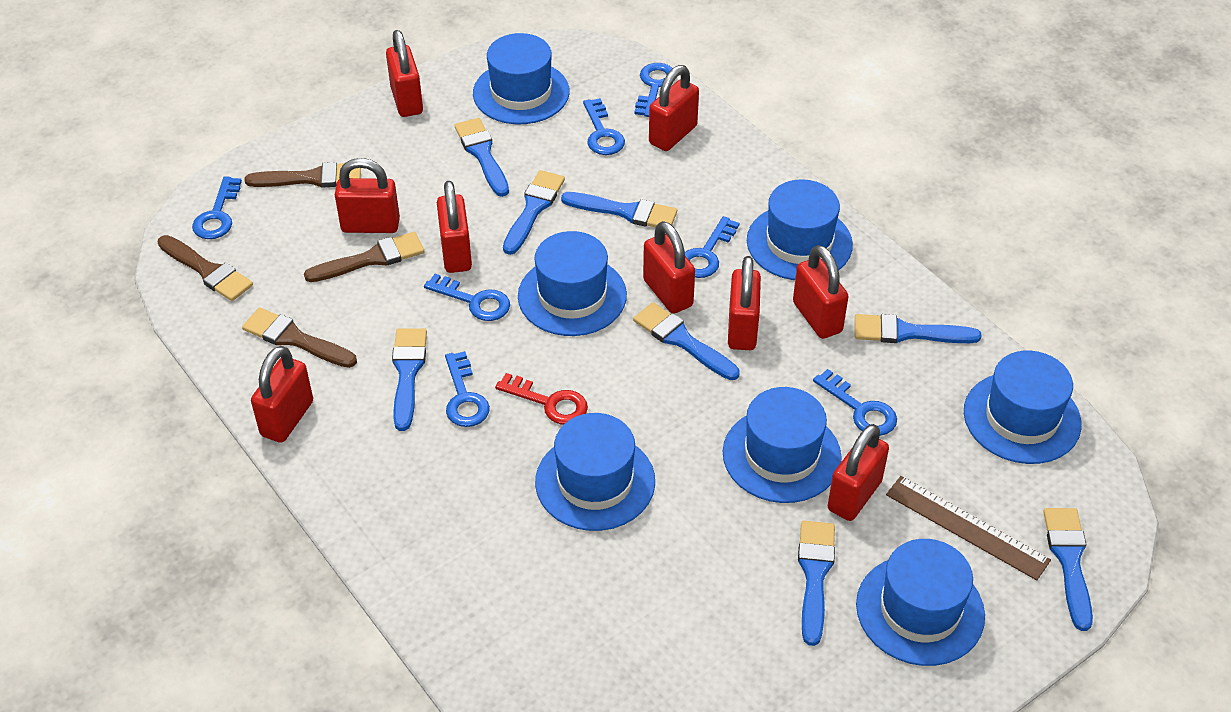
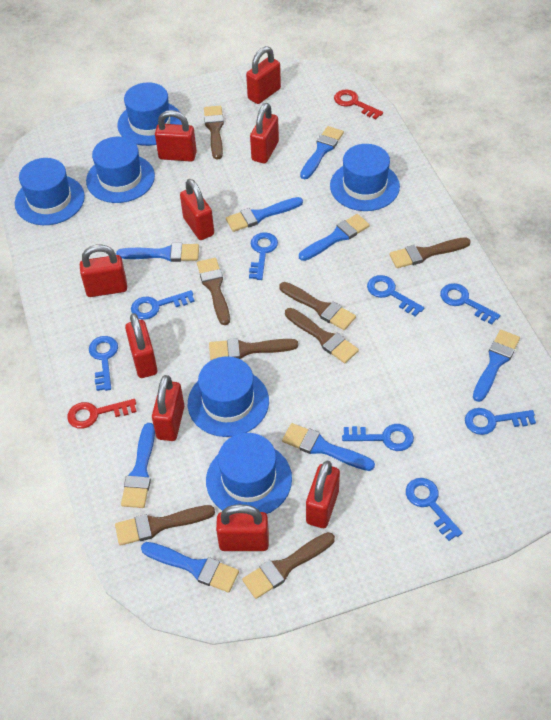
blue hat: [473,33,570,124] [518,231,627,336] [535,413,655,531] [723,387,842,503] [747,179,853,280] [856,539,985,666] [964,350,1082,464] = 7 -> [15,158,85,225] [86,137,155,203] [117,82,182,146] [188,356,269,437] [206,433,292,514] [330,144,400,211] = 6
blue key: [192,176,242,239] [424,274,510,321] [445,351,490,427] [583,98,625,155] [634,63,672,117] [685,216,739,278] [813,369,897,436] = 7 -> [89,336,118,391] [131,290,195,320] [249,232,278,280] [342,424,414,451] [367,275,424,317] [406,478,462,541] [440,283,500,324] [465,408,536,435] = 8
brown brush: [158,235,253,301] [242,308,357,368] [245,162,361,188] [304,232,424,282] = 4 -> [115,505,215,546] [197,258,230,325] [204,106,224,160] [209,338,298,360] [242,532,335,599] [279,282,356,330] [285,308,359,363] [389,237,471,268] = 8
brown ruler: [886,476,1051,580] = 1 -> none = 0
red key: [495,373,588,425] = 1 -> [67,399,136,429] [334,90,383,120] = 2

